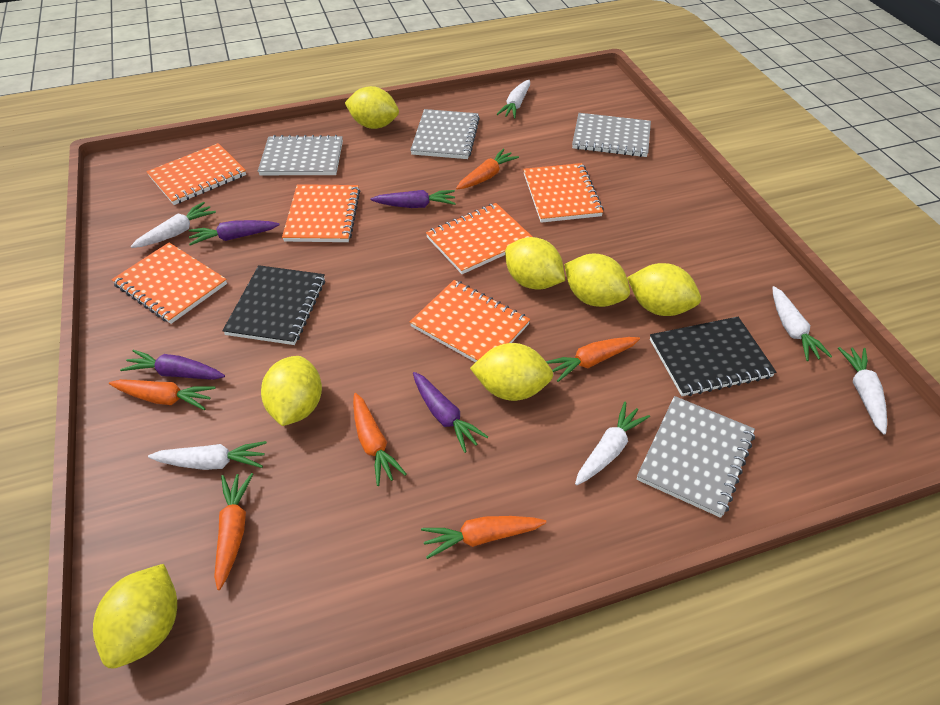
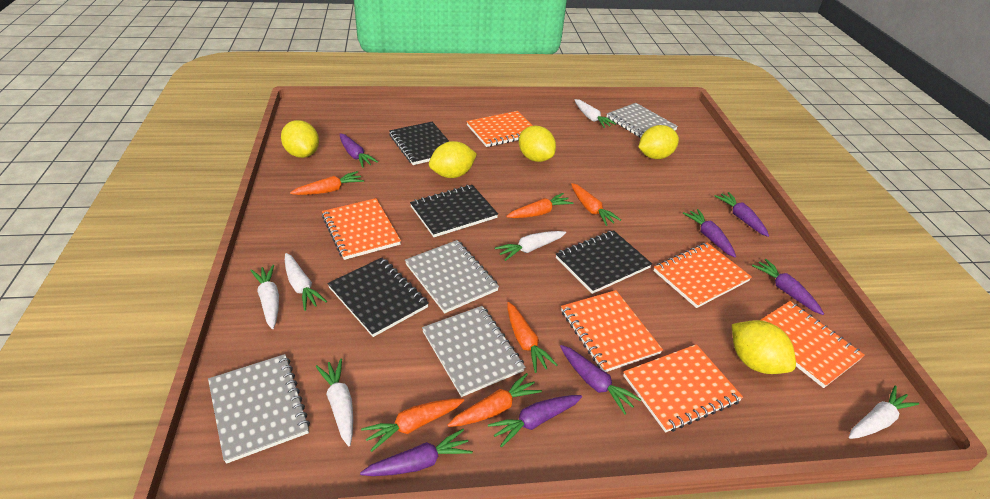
black notebook: [222,265,325,345] [650,317,776,396] = 2 -> [328,257,429,337] [389,122,449,165] [410,185,498,237] [556,230,652,294] = 4
purple carrot: [120,350,225,380] [189,220,280,245] [370,190,456,208] [413,372,488,453] = 4 -> [340,133,378,168] [360,429,473,476] [488,395,582,447] [560,345,641,415] [683,209,736,257] [714,192,769,237] [752,259,824,315] = 7
yellow lemon: [93,564,177,668] [261,356,322,426] [345,86,399,129] [470,343,553,401] [505,237,565,290] [564,254,630,307] [627,263,701,316] = 7 -> [281,120,319,158] [429,141,477,178] [519,126,556,162] [639,125,679,159] [732,320,796,374] = 5

